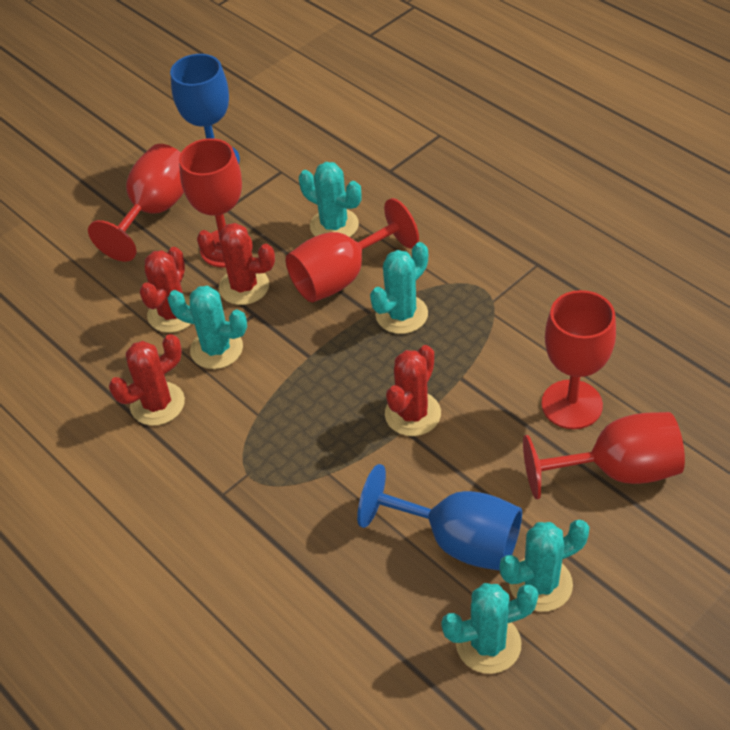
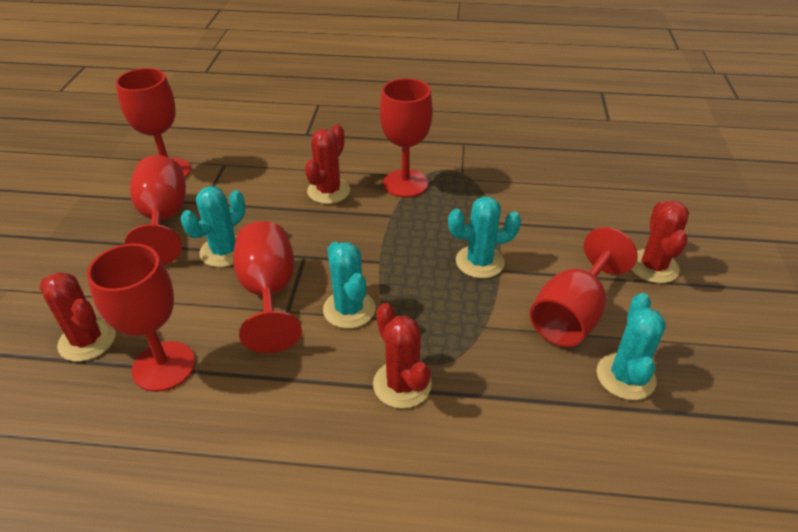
blue goblet: [170,54,240,164] [357,464,522,571] = 2 -> none = 0
red goblet: [88,144,184,262] [179,138,253,267] [286,198,419,302] [523,412,685,499] [541,290,616,429] = 5 -> [87,243,195,392] [116,68,191,178] [125,155,186,265] [233,221,302,353] [380,78,433,198] [530,227,638,347] = 6
turquoise cactus: [167,286,247,369] [299,162,362,237] [370,242,428,334] [441,583,538,674] [500,520,590,612] = 5 -> [181,186,245,267] [323,242,375,329] [448,196,521,278] [597,293,666,400] = 4

